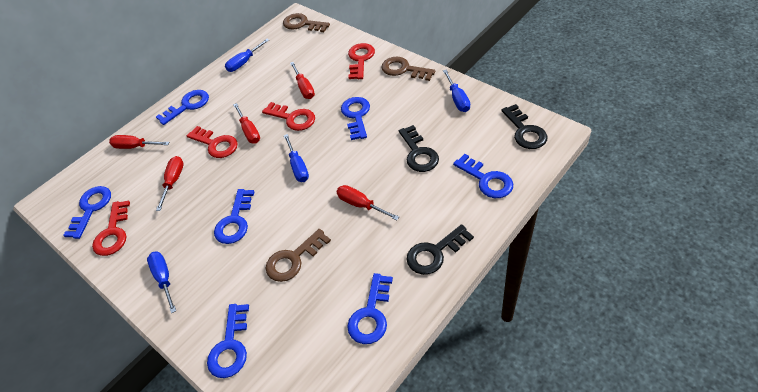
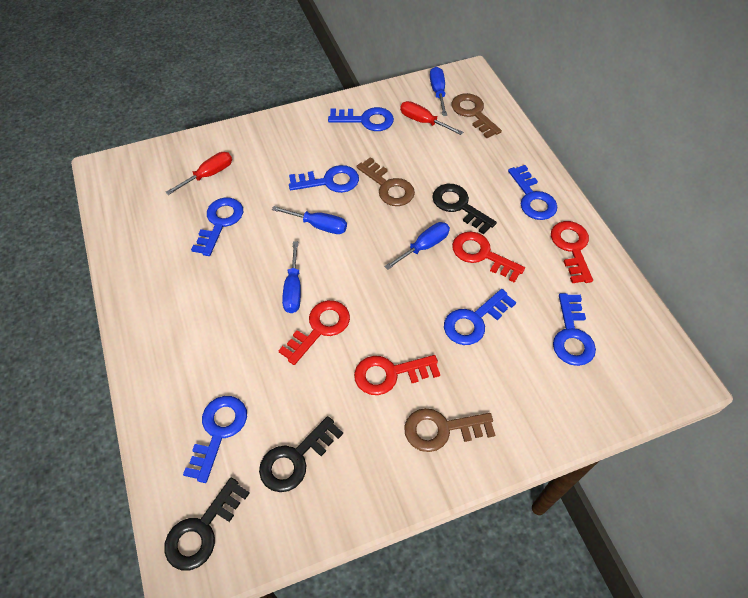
red screwdriver: [109,135,169,149] [156,156,184,211] [233,103,260,144] [290,62,315,99] [336,185,399,220] = 5 -> [166,152,232,195] [400,101,463,135] = 2

